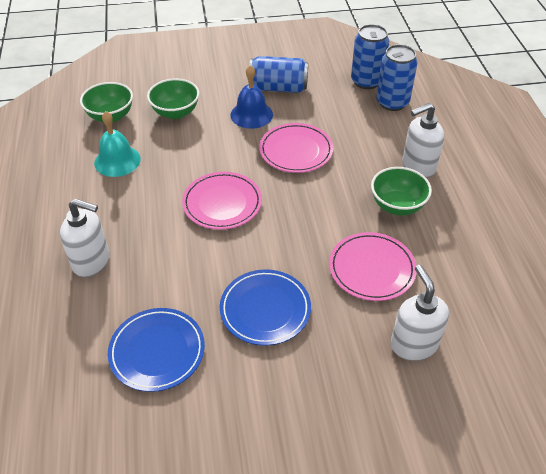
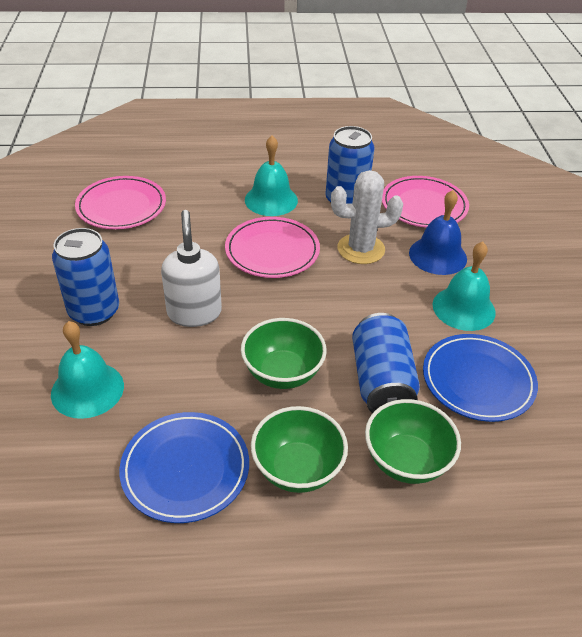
turquoise bell: [94,111,141,177] = 1 -> [51,321,124,419] [245,136,298,216] [432,242,496,331] = 3
white cactus: none = 0 -> [331,170,403,264] = 1
white soap dispenser: [60,199,109,277] [391,265,449,361] [402,103,444,178] = 3 -> [161,210,222,327] = 1

